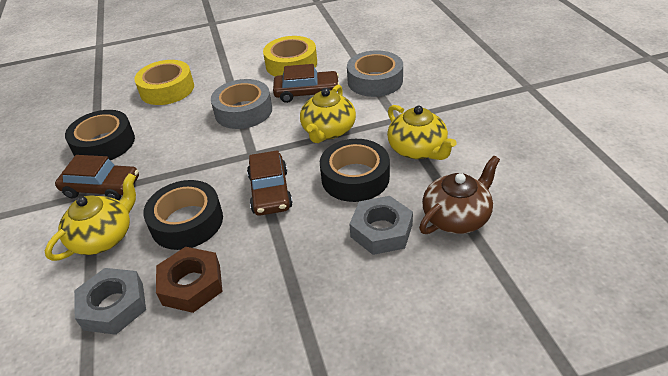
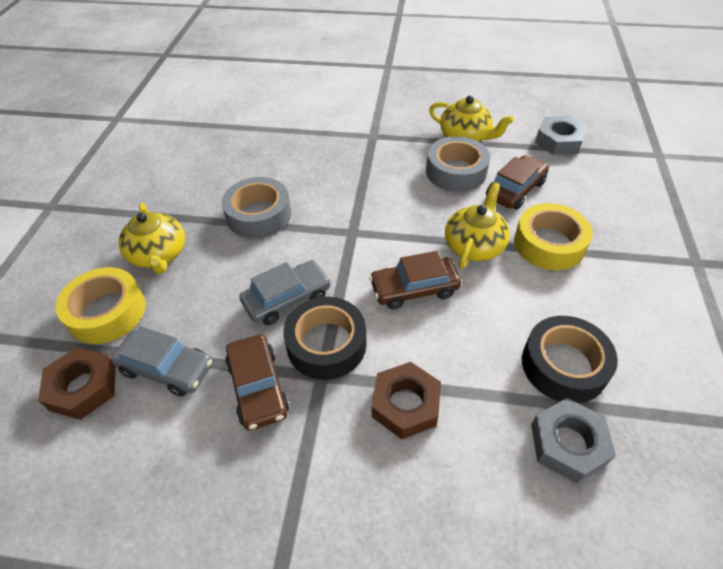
black tape: [65,110,135,160] [143,180,223,250] [320,139,390,202] = 3 -> [283,297,367,380] [522,316,618,403] = 2
brown nut: [156,247,223,313] = 1 -> [38,347,116,420] [372,362,441,439] = 2
brown teapot: [419,156,500,234] = 1 -> none = 0
grey car: none = 0 -> [111,326,212,396] [239,260,331,325] = 2

